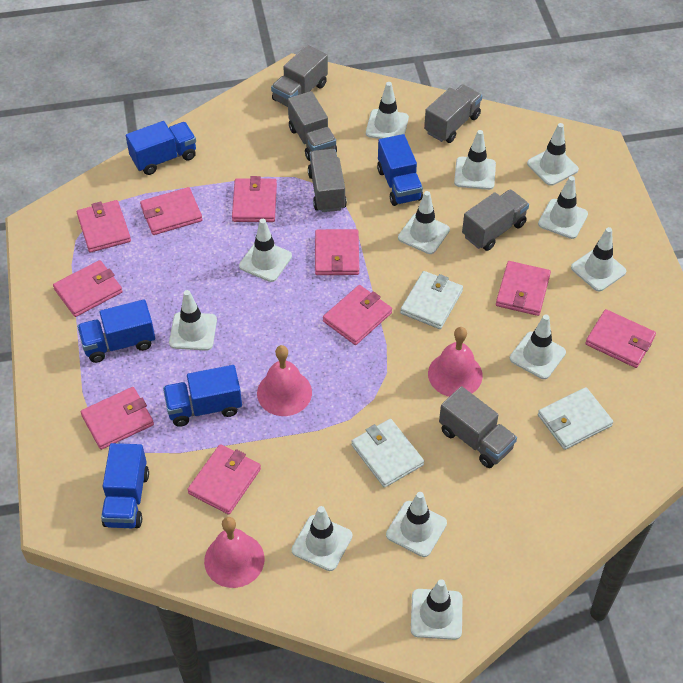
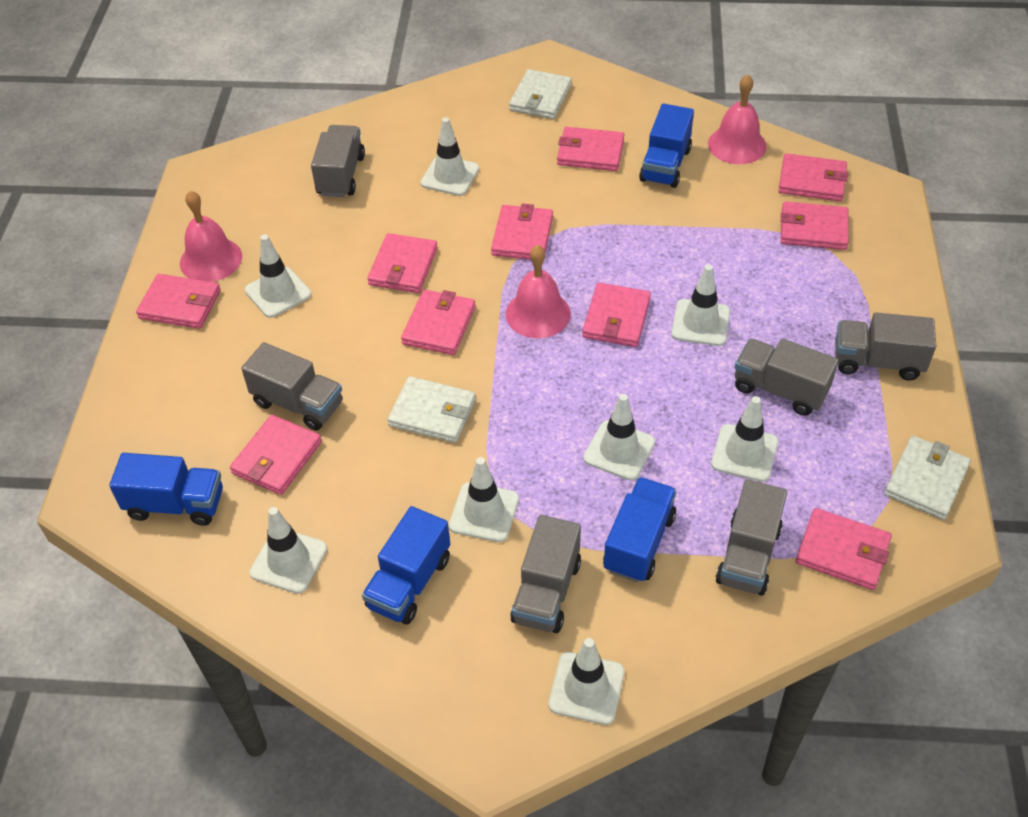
blue truck: [77,299,155,363] [101,443,149,528] [126,121,196,175] [163,365,242,427] [377,134,423,206] = 5 -> [109,453,223,526] [362,506,450,624] [603,477,677,582] [639,103,694,188] = 4
white traffic cone: [169,290,217,351] [239,219,292,282] [291,506,353,571] [366,82,409,139] [386,492,447,557] [398,191,450,254] [411,579,462,640] [454,130,496,190] [510,314,566,379] [527,123,579,186] [538,176,588,239] [571,227,626,291] = 12 -> [245,234,311,318] [249,507,328,594] [421,117,479,196] [449,457,519,542] [548,638,625,725] [583,394,655,480] [671,264,730,346] [711,396,778,482] = 8

